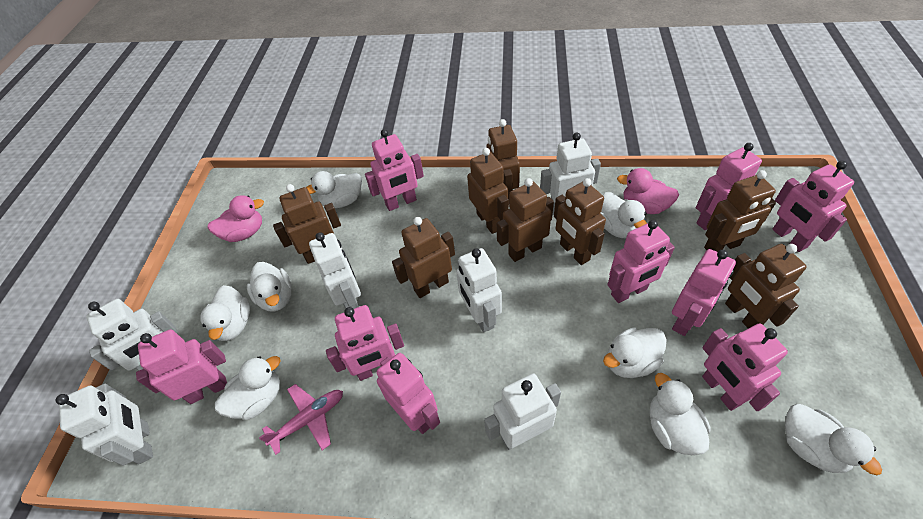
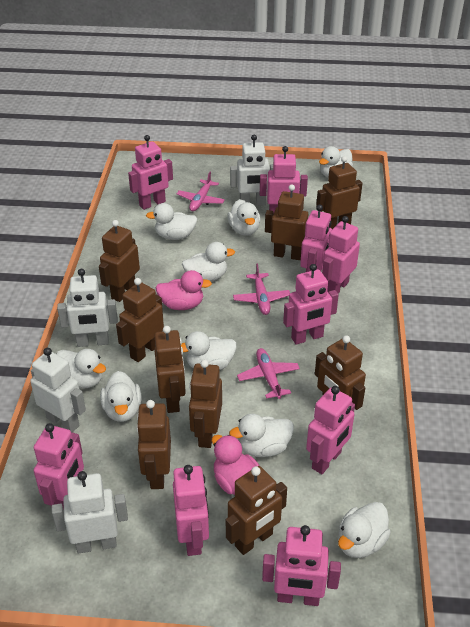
brown robot: [273,184,341,264] [392,217,455,298] [467,148,509,234] [486,119,520,199] [497,178,554,262] [554,178,606,265] [704,170,776,252] [725,244,807,329] = 8 -> [99,220,140,302] [116,278,164,362] [136,400,171,489] [154,326,186,413] [189,360,222,448] [226,466,287,555] [265,184,308,260] [315,335,366,410] [316,156,362,229] = 9
pink plane: [259,384,343,455] = 1 -> [177,172,225,211] [233,263,290,315] [237,348,300,399] = 3
white duck: [200,285,250,341] [215,356,280,420] [247,262,292,311] [306,171,362,208] [600,192,647,238] [603,327,667,378] [650,373,710,455] [785,404,882,475] = 8 -> [57,349,106,389] [100,371,141,422] [146,203,197,240] [181,331,237,370] [182,242,235,282] [227,199,261,236] [229,414,294,457] [319,146,353,178] [338,502,391,558] = 9
white robot: [55,384,153,466] [86,299,178,371] [309,232,361,309] [456,248,502,333] [484,373,561,450] [540,132,601,215] = 6 -> [30,348,86,432] [51,471,128,554] [57,269,118,347] [230,135,273,206] = 4

